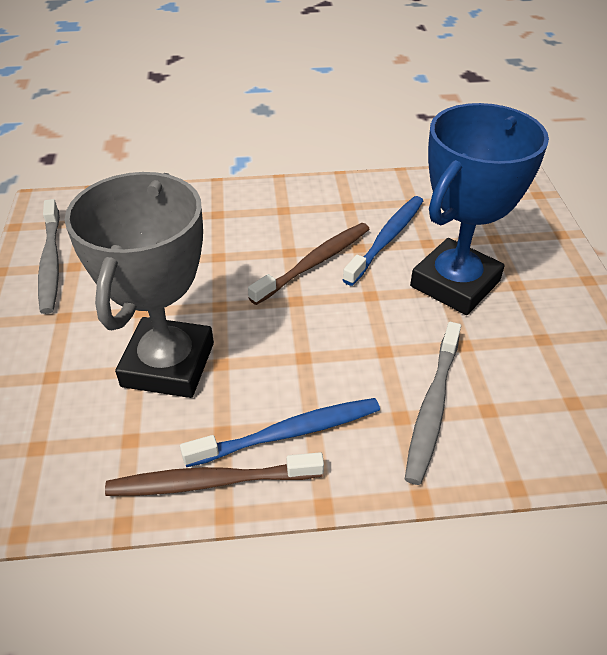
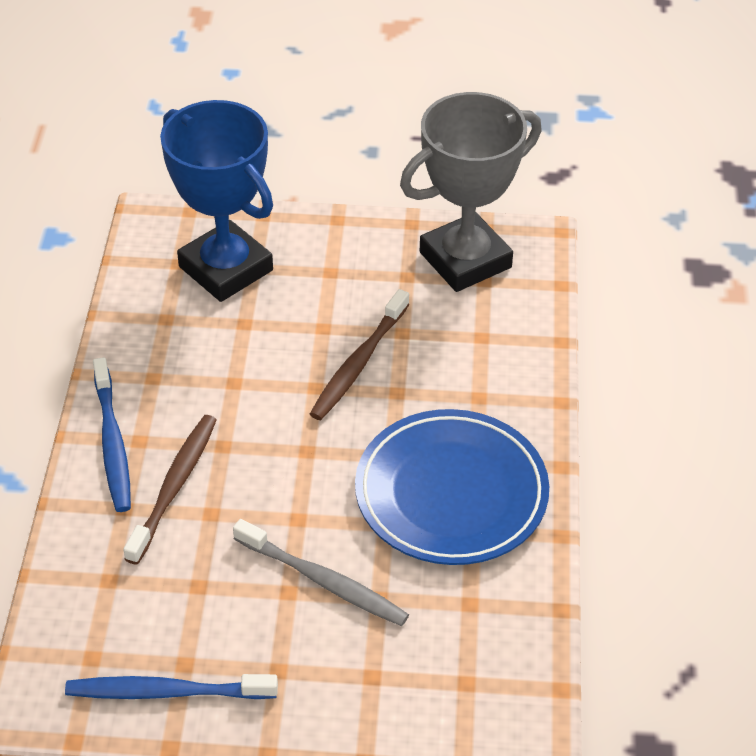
blue plate: none = 0 -> [355,409,549,565] = 1
grey toothbrush: [38,199,60,314] [405,322,461,485] = 2 -> [233,519,409,626] = 1

